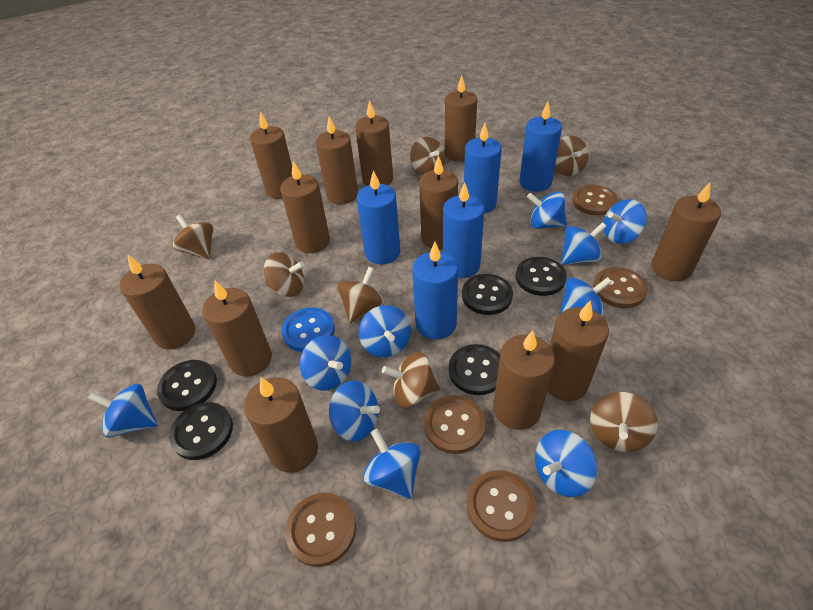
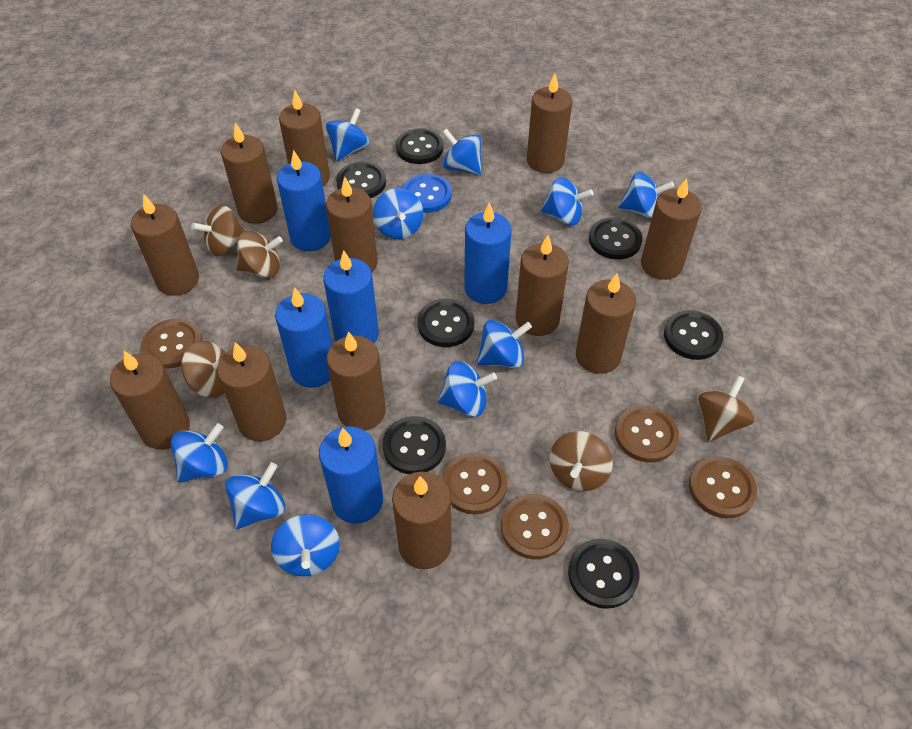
black button: [157,360,217,411] [169,402,233,460] [449,344,500,395] [462,274,513,315] [516,257,567,296] = 5 -> [336,162,386,198] [382,416,446,474] [396,128,444,164] [418,299,474,347] [568,539,639,609] [589,217,642,260] [664,310,724,360] = 7
brown spinning top: [173,214,213,259] [264,252,305,297] [338,267,384,323] [382,352,440,408] [410,137,445,175] [555,136,589,176] [590,392,658,452] = 7 -> [181,341,225,398] [191,205,245,257] [236,231,283,278] [550,431,613,491] [697,375,755,442] = 5

